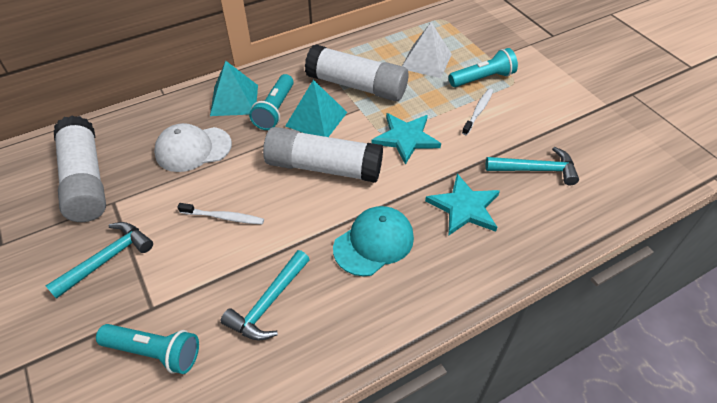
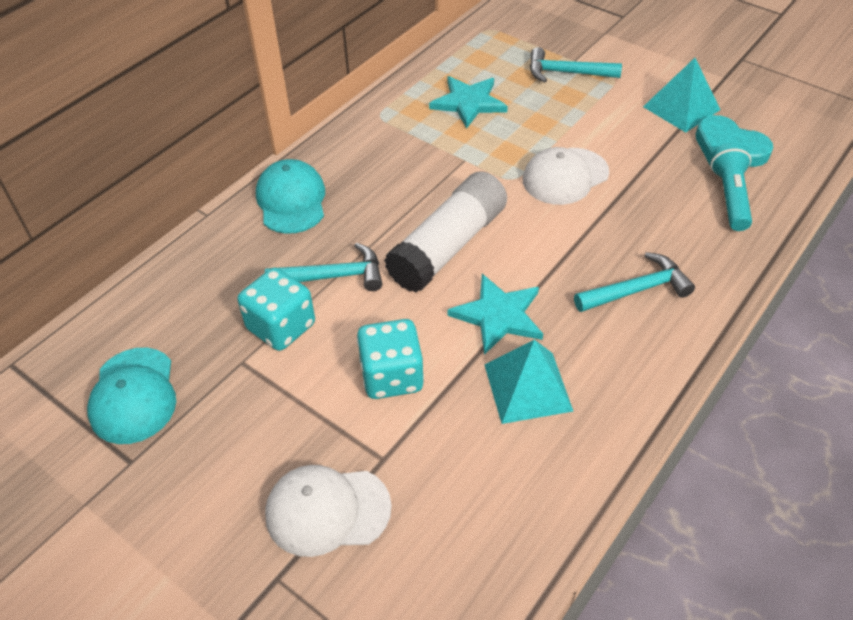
turquoise cap: [333,206,414,276] = 1 -> [87,348,176,444] [256,159,325,234] = 2
turquoise dice: none = 0 -> [238,268,315,351] [357,319,424,399] = 2
turquoise flashlight: [96,324,199,374] [249,74,294,130] [449,48,518,87] = 3 -> [710,143,752,231] = 1
turquoise heart: none = 0 -> [696,115,773,167] = 1
white cap: [154,123,232,172] = 1 -> [265,465,392,557] [523,147,609,205] = 2
white glue stick: [54,116,106,222] [263,127,383,183] [305,44,408,101] = 3 -> [384,171,507,292] = 1
white pyramid: [402,22,452,78] = 1 -> none = 0
white toothbrush: [177,203,264,225] [462,88,493,135] = 2 -> none = 0

